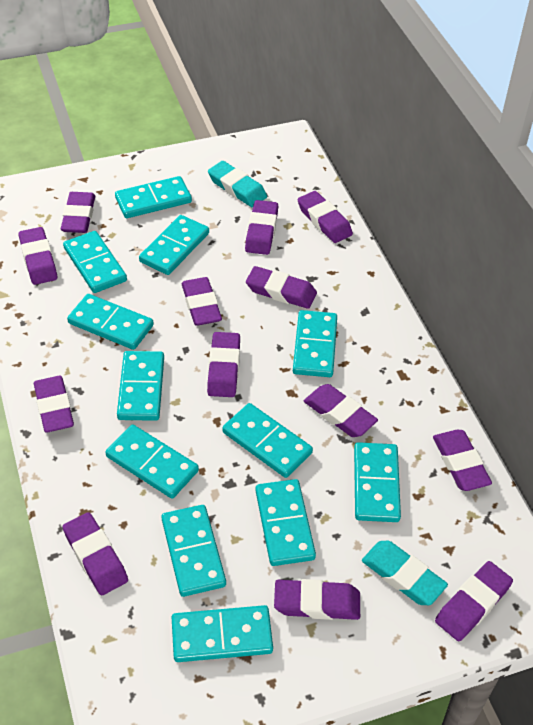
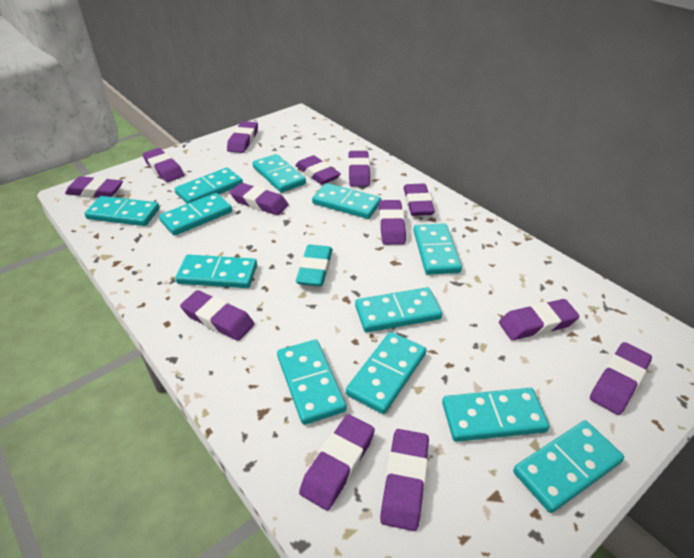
turquoise eraser: [208,161,267,207] [362,541,448,605] = 2 -> [296,245,332,287] = 1

